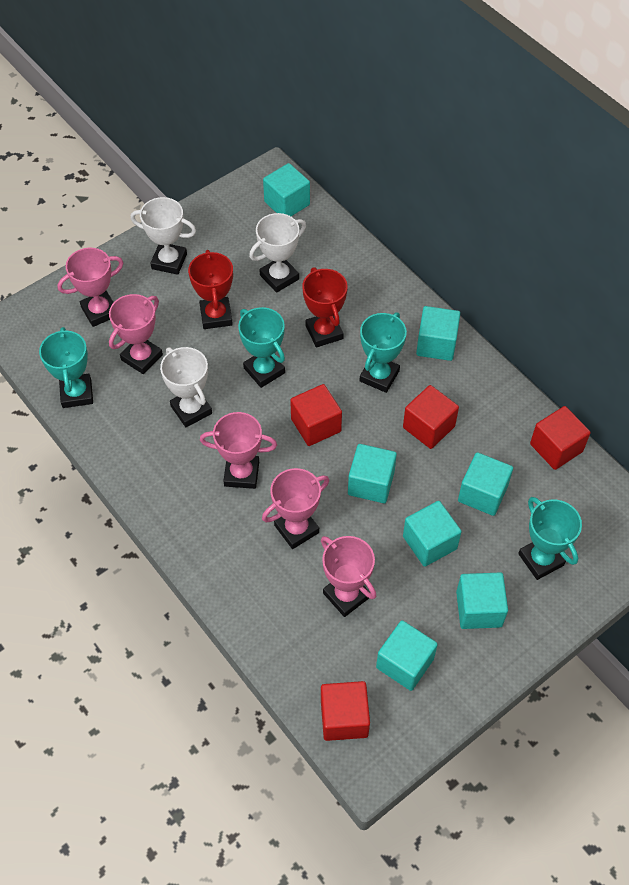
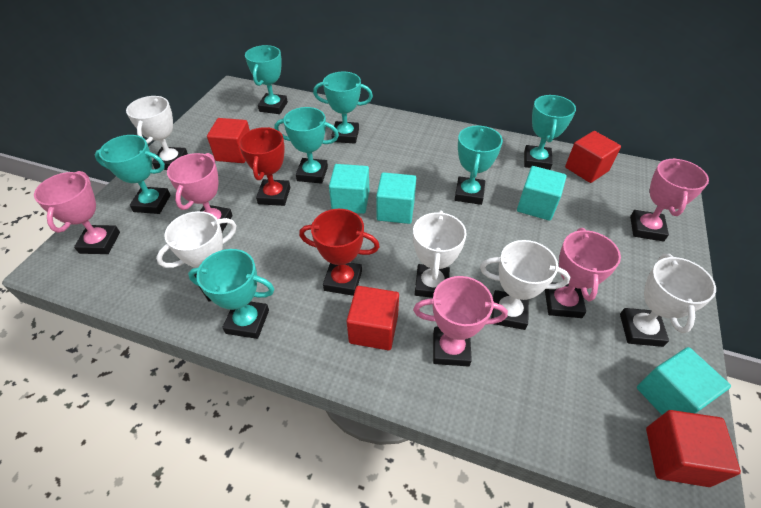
turquoise cube: [263,163,310,216] [348,444,397,503] [376,620,438,691] [403,501,462,567] [416,306,460,361] [456,572,508,629] [458,452,513,516] = 7 -> [329,164,369,214] [376,172,416,224] [517,166,567,221] [637,347,731,415] = 4
turquoise trophy: [39,327,93,408] [238,307,285,388] [360,312,407,393] [518,497,582,580] = 4 -> [95,135,171,214] [188,249,275,339] [245,45,288,114] [274,107,339,184] [313,72,373,143] [455,126,503,205] [524,95,576,170] = 7
white trophy: [131,197,196,275] [160,347,212,427] [249,213,306,293] = 3 -> [126,96,188,170] [156,211,237,302] [413,210,467,298] [480,240,570,330] [620,254,716,347] = 5

